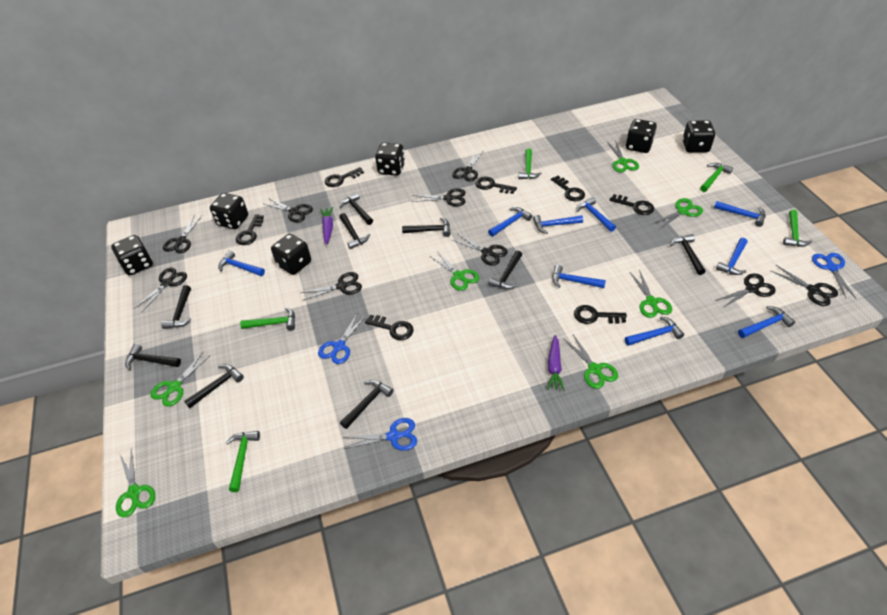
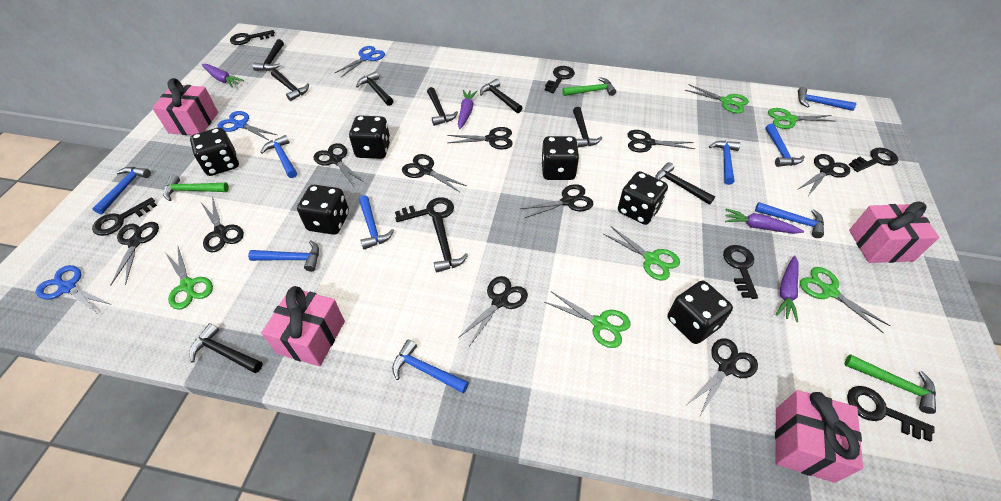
black scissors: [134,268,187,312] [163,215,202,253] [265,198,313,222] [301,272,362,301] [412,188,466,207] [452,150,484,182] [453,234,508,266] [715,273,776,307] [770,265,838,306] = 9 -> [110,222,159,286] [201,197,244,252] [314,143,365,188] [402,154,467,192] [447,127,513,150] [458,276,528,346] [520,184,593,218] [627,130,695,153] [688,338,758,416] [797,154,850,196] = 10
green hammer: [226,431,260,492] [240,307,295,330] [518,149,542,179] [700,163,733,192] [783,209,812,247] = 5 -> [163,175,229,201] [562,77,616,96] [845,354,936,414] = 3
green scissors: [116,448,155,517] [150,352,211,407] [430,251,479,291] [563,335,618,389] [608,140,639,172] [630,269,672,318] [652,198,703,229] = 7 -> [166,247,213,310] [545,292,631,348] [603,226,680,280] [685,84,749,113] [768,108,836,129] [800,267,890,334] = 6
pink gift: none = 0 -> [152,78,218,135] [261,286,345,366] [775,390,863,483] [849,201,939,263] = 4
purple carrot: [320,207,333,245] [547,335,565,391] = 2 -> [202,64,244,88] [458,90,477,129] [725,209,804,234] [776,255,799,322] = 4

